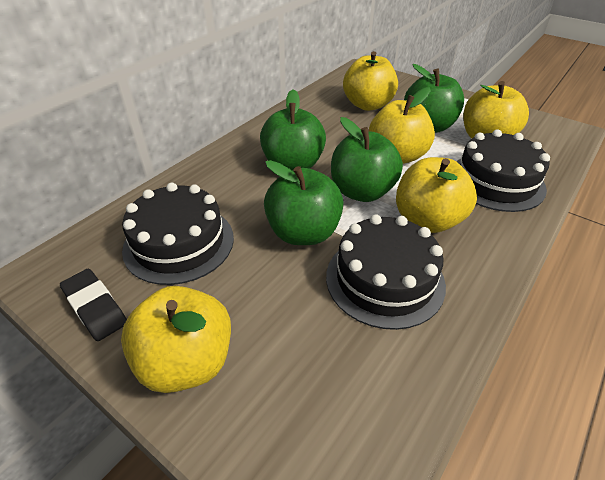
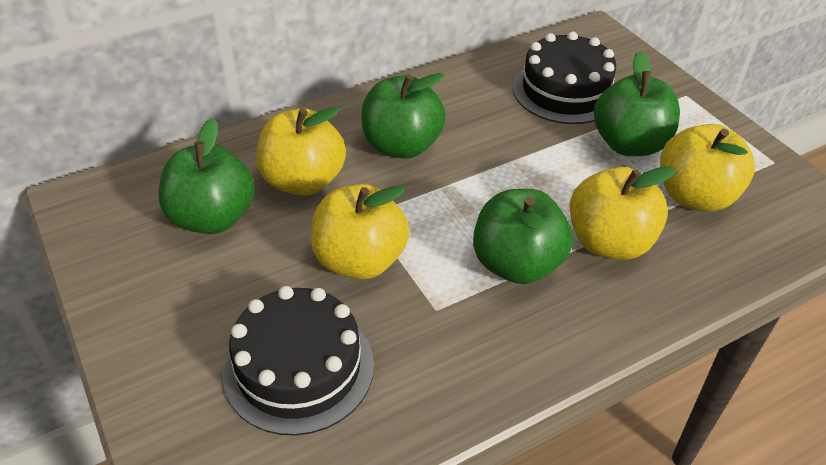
black cake: [122,183,234,285] [326,214,446,330] [456,129,550,212] = 3 -> [223,286,374,436] [513,31,616,124] = 2
black eraser: [60,269,127,341] = 1 -> none = 0
yellow apple: [121,286,231,393] [343,51,398,111] [369,87,435,164] [396,157,477,233] [464,81,529,139] = 5 -> [256,107,346,196] [311,184,409,280] [570,166,676,260] [660,124,755,212] = 4

